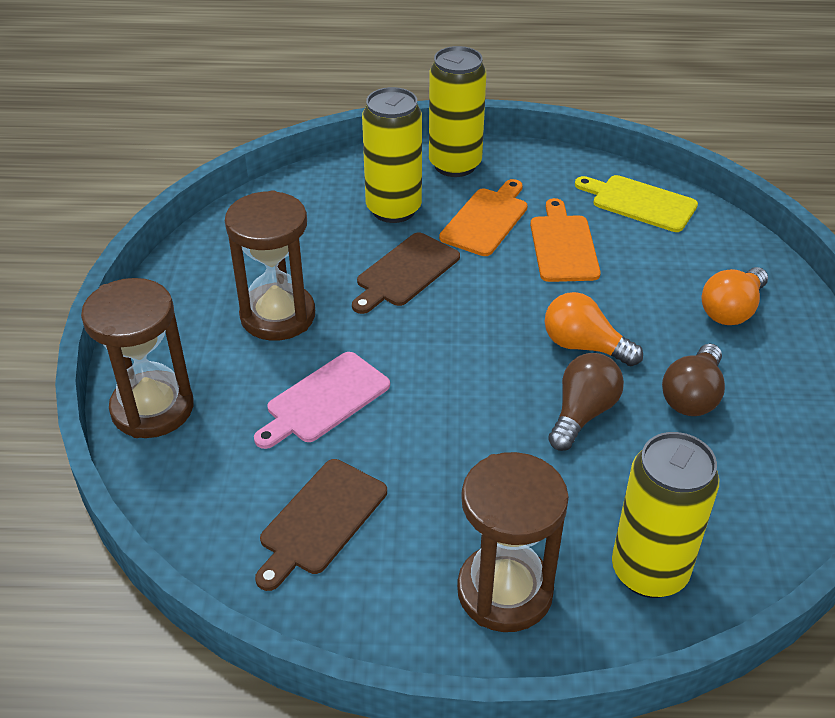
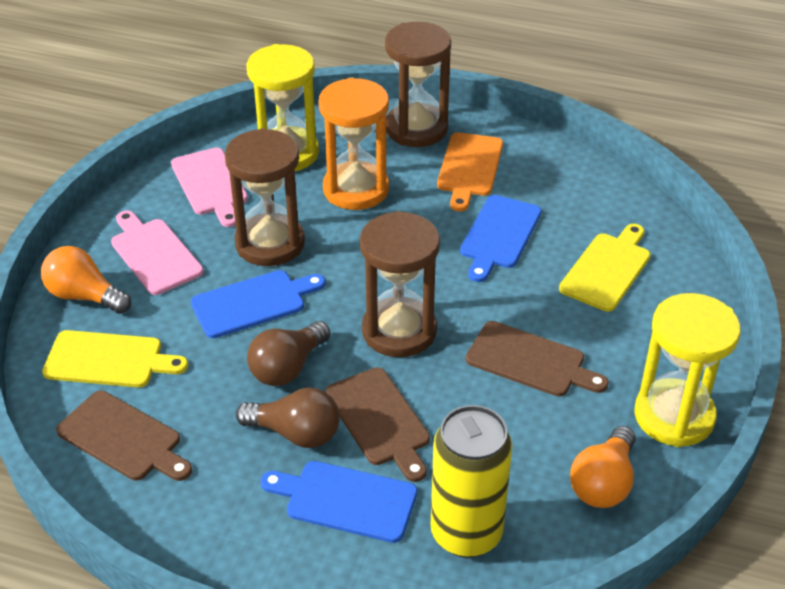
blue cutting board: none = 0 -> [191,270,325,338] [261,461,417,543] [460,195,541,282] = 3
brown cutting board: [255,459,387,591] [352,232,460,314] = 2 -> [56,391,192,481] [326,367,430,482] [466,321,609,396] = 3
orange cutting board: [439,179,528,256] [530,198,601,282] = 2 -> [437,132,503,211] = 1
orange hourglass: none = 0 -> [319,78,389,210] = 1
pink cutting board: [254,352,390,449] = 1 -> [111,211,204,295] [171,148,248,227] = 2
yellow can: [362,87,422,223] [429,46,486,177] [612,432,720,598] = 3 -> [431,405,512,558] = 1
yellow cutting board: [575,175,698,232] = 1 -> [42,330,188,388] [559,224,651,312] = 2
yellow hourglass: none = 0 -> [247,44,319,171] [634,293,741,447] = 2

